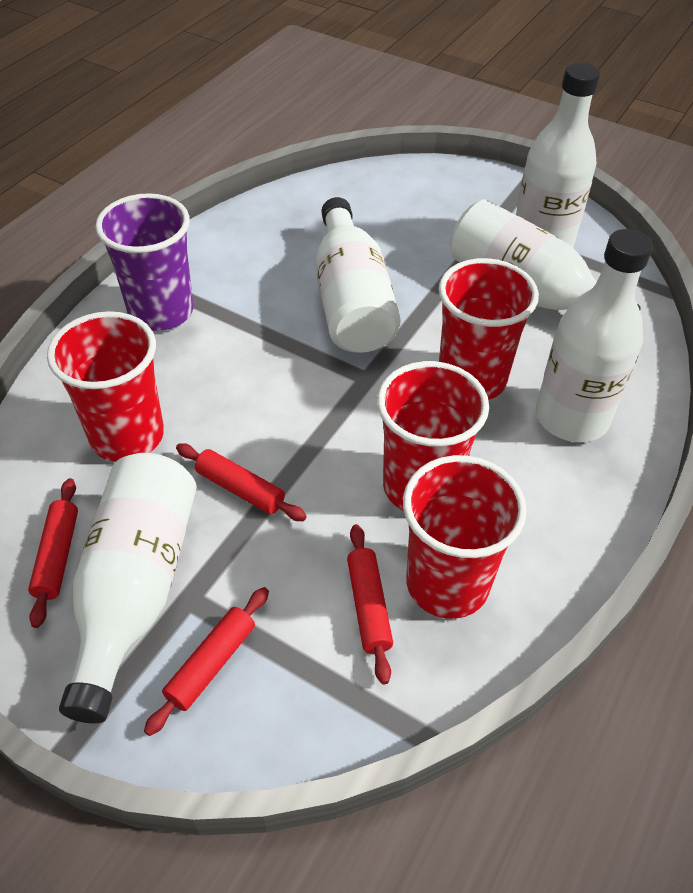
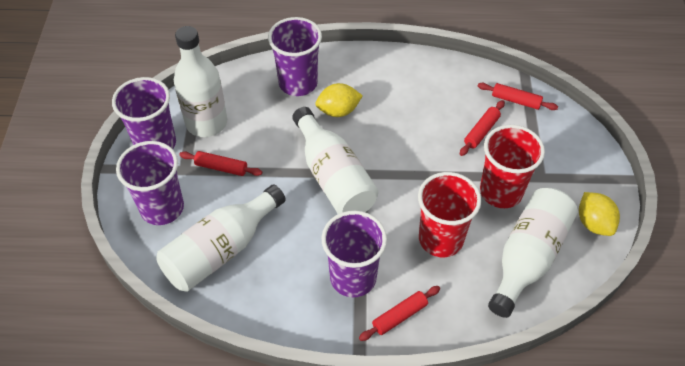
purple cup: [96,193,193,331] = 1 -> [112,77,176,149] [116,141,184,225] [268,17,322,96] [321,211,387,297] = 4
red cup: [47,311,164,462] [377,361,489,511] [403,455,527,619] [439,258,539,400] = 4 -> [418,172,481,257] [480,125,545,208] = 2
white bottle: [59,453,197,723] [315,197,401,353] [450,199,641,310] [516,63,600,248] [536,229,653,442] = 5 -> [156,184,286,292] [174,26,227,137] [292,107,378,214] [488,188,578,318] = 4
yellow lemon: none = 0 -> [315,83,363,117] [579,192,620,236] = 2

